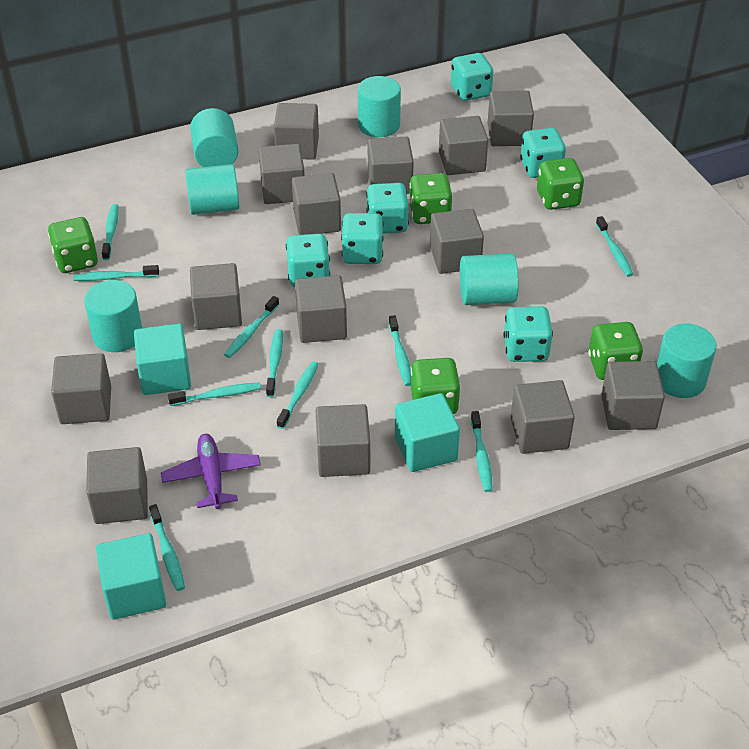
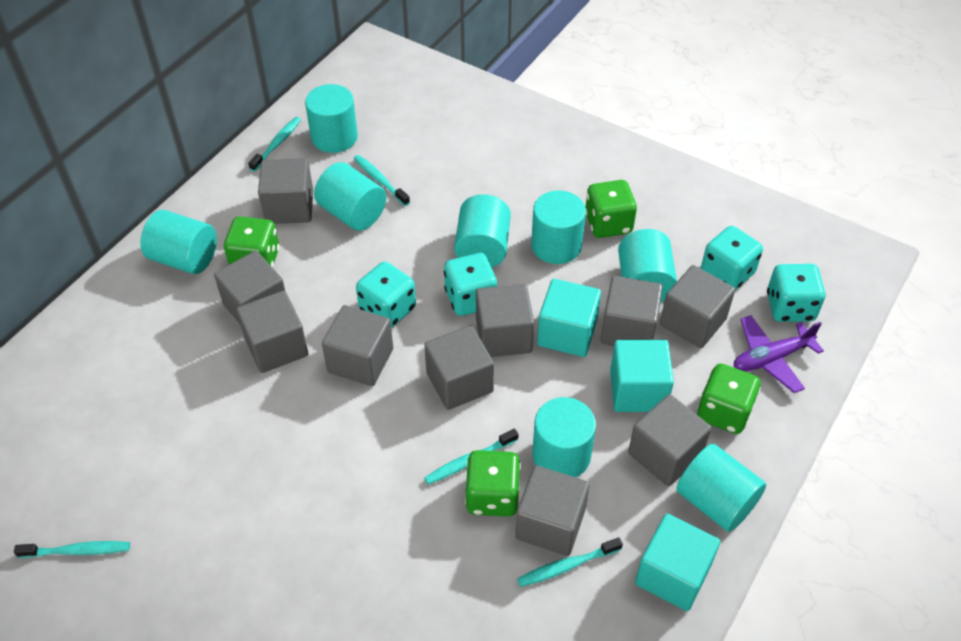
green dice: [48,217,98,273] [409,173,453,224] [411,358,461,414] [537,158,584,210] [588,322,643,380] = 5 -> [224,216,280,268] [465,450,521,517] [585,180,637,238] [697,363,761,434] = 4
grey cube: [51,353,111,424] [86,447,148,524] [190,263,242,330] [258,144,305,204] [274,103,319,160] [292,173,341,235] [295,275,347,343] [315,404,370,477] [368,137,414,194] [430,209,484,274] [439,116,488,175] [488,91,534,146] [510,380,575,454] [601,361,665,430] = 14 -> [214,251,286,325] [236,291,308,373] [258,158,313,224] [322,305,393,386] [424,326,494,410] [476,284,534,357] [515,466,590,556] [601,276,663,346] [628,394,712,486] [660,265,735,348] = 10
turquoise cylinder: [84,280,142,352] [185,164,239,215] [190,108,239,167] [358,76,401,138] [460,253,519,305] [657,323,717,398] = 6 -> [140,210,217,274] [305,84,358,153] [314,162,386,231] [454,194,511,267] [531,190,586,264] [532,397,596,477] [618,229,677,302] [676,444,766,532] = 8
turquoise dice: [286,234,330,287] [341,213,384,264] [366,183,409,234] [451,53,494,101] [503,306,553,362] [520,128,566,178] = 6 -> [356,262,416,328] [444,253,497,316] [701,226,763,290] [767,264,826,322] = 4
turquoise toothbrush: [74,265,159,281] [102,204,119,260] [149,504,185,591] [168,383,261,406] [224,296,279,358] [266,329,283,397] [277,361,319,429] [389,315,411,386] [471,411,493,492] [596,216,633,277] = 10 -> [14,541,130,558] [248,117,301,172] [353,155,410,206] [424,429,519,485] [517,537,623,587] = 5

